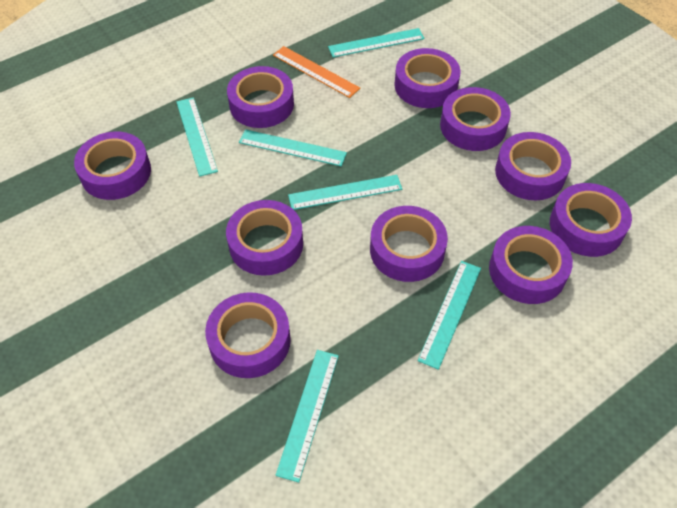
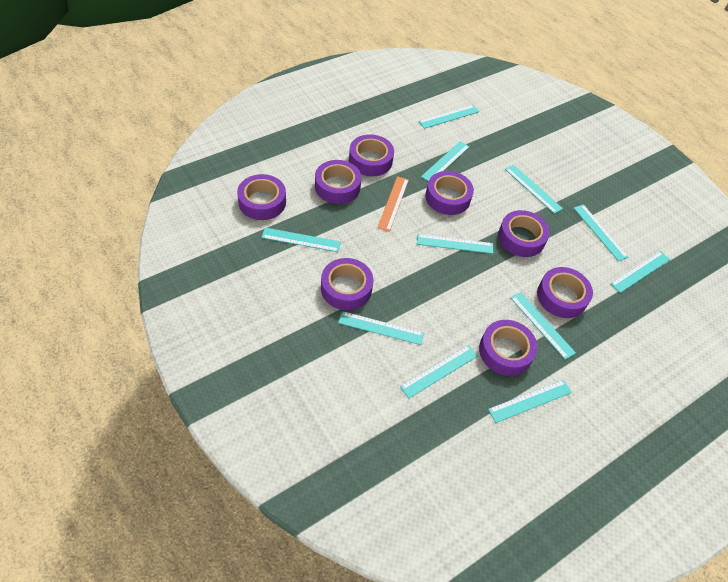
purple tape: [74,132,151,200] [205,292,291,378] [226,200,303,276] [227,66,294,128] [370,206,448,282] [394,48,460,108] [440,87,511,151] [489,226,573,304] [495,132,571,200] [550,183,632,257] = 10 -> [237,174,286,220] [315,160,361,204] [321,258,373,310] [349,134,394,176] [425,171,474,215] [479,320,538,376] [498,210,550,257] [537,267,593,318] = 8
turquoise ruler: [176,97,218,177] [239,129,347,166] [275,350,339,482] [288,175,402,210] [328,28,424,57] [418,261,481,370] = 6 -> [261,228,341,252] [338,311,424,345] [400,345,478,398] [417,234,493,254] [419,105,479,129] [421,141,470,181] [488,380,572,423] [505,165,563,214] [511,292,576,360] [574,204,628,261] [610,251,670,293] = 11

